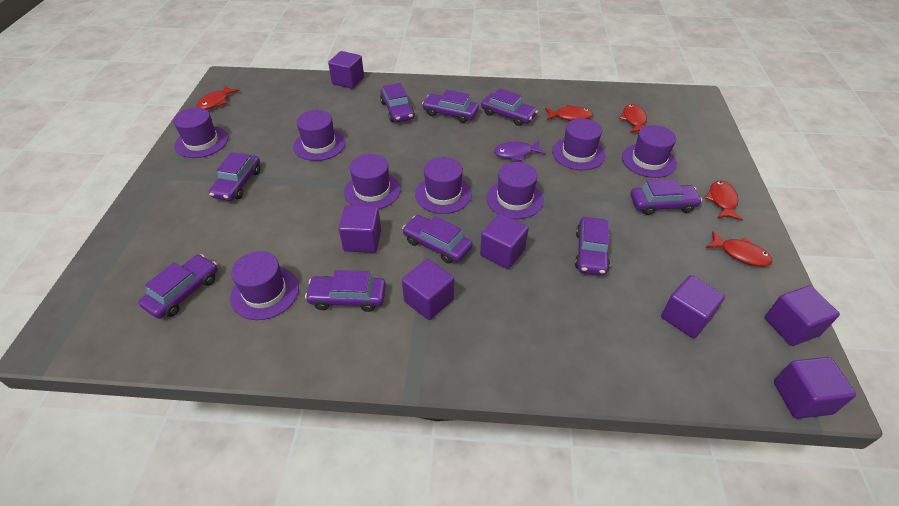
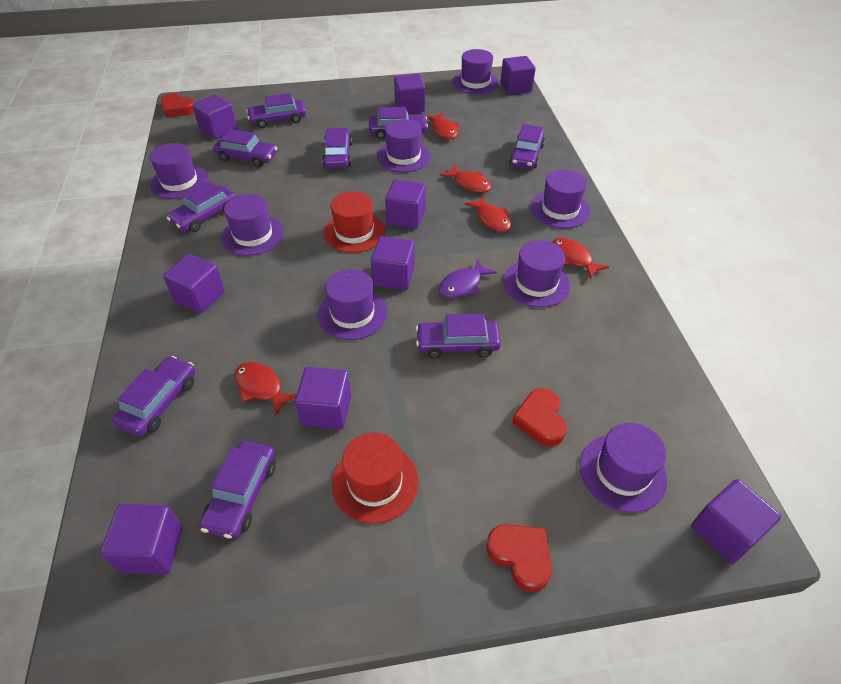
purple cube: [328,51,364,89] [339,205,381,253] [402,259,454,320] [480,213,529,269] [661,275,725,338] [765,286,840,346] [774,357,856,419] = 7 -> [100,504,183,575] [163,254,225,313] [192,95,237,139] [295,367,351,430] [371,236,415,290] [385,179,426,229] [394,74,425,113] [501,56,536,95] [691,479,781,564] = 9
red hat: none = 0 -> [324,191,385,253] [332,432,419,524] = 2
red heart: none = 0 -> [161,93,195,118] [486,524,552,592] [512,388,567,447] = 3

